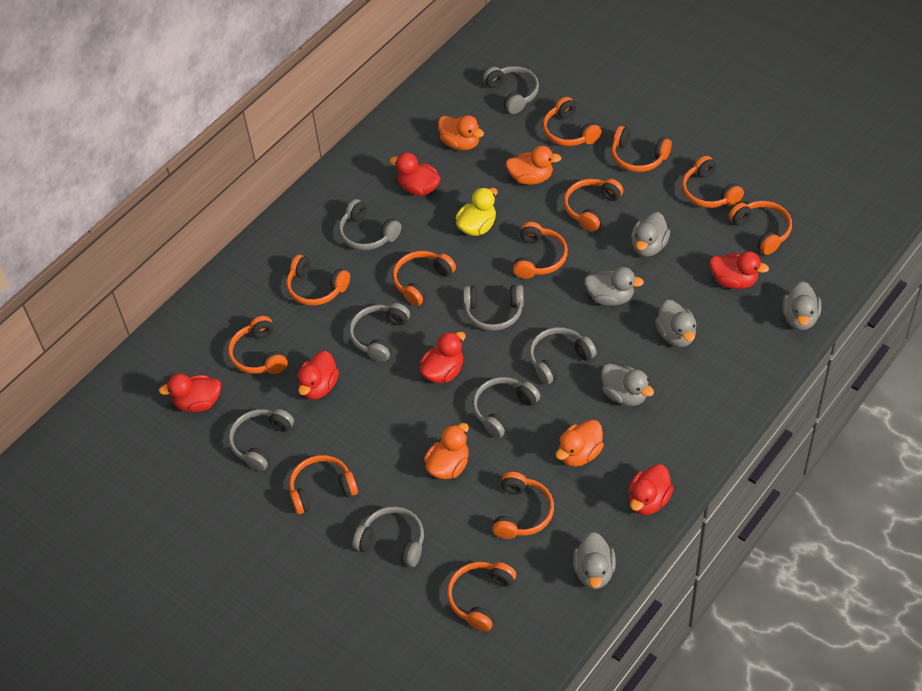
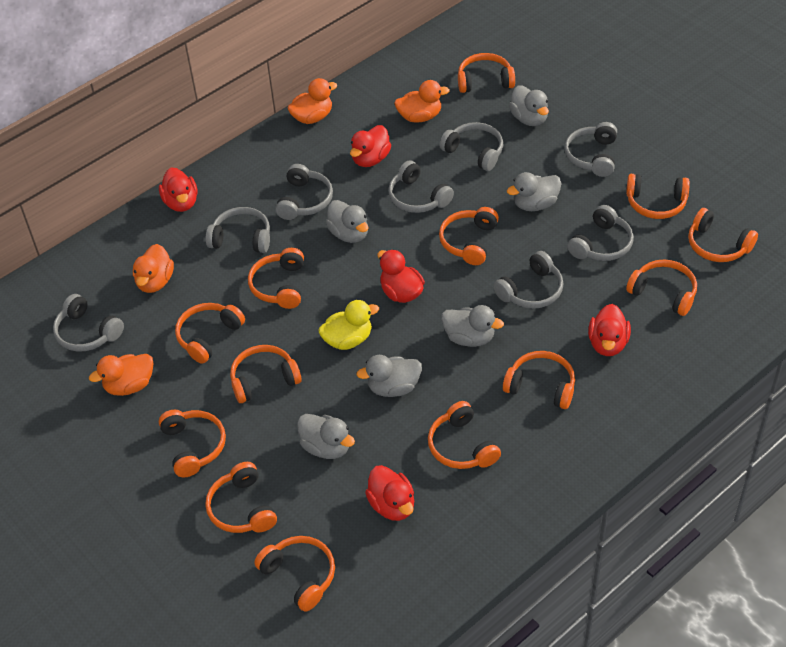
orange headphones: [228,316,288,374] [286,255,350,306] [289,455,358,514] [393,251,456,306] [447,562,516,632] [492,472,554,539] [513,222,568,279] [543,97,602,146] [564,179,623,232] [612,126,672,172] [682,156,744,208] [729,201,792,255] = 12 -> [159,410,226,477] [175,303,245,364] [205,462,277,533] [230,345,302,403] [248,248,304,309] [254,536,335,612] [428,401,501,469] [439,207,499,265] [458,53,515,93] [503,351,575,409] [626,174,690,219] [626,260,697,316] [688,208,758,262] = 13
red duck: [159,373,221,412] [297,351,339,400] [390,152,441,196] [420,332,466,383] [629,464,674,515] [710,251,769,289] = 6 -> [159,167,197,212] [350,125,391,167] [365,465,414,521] [377,249,425,303] [588,304,631,356] = 5

